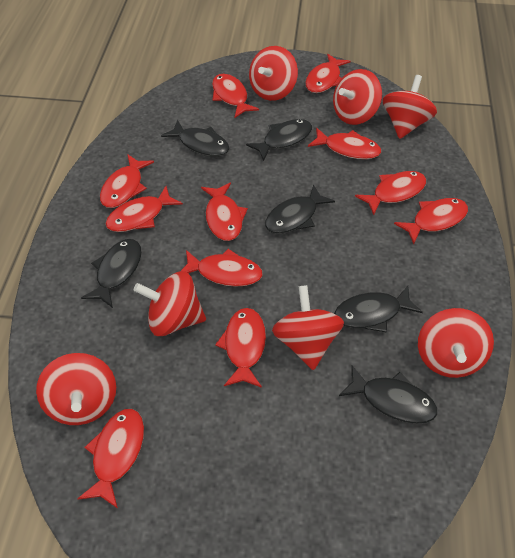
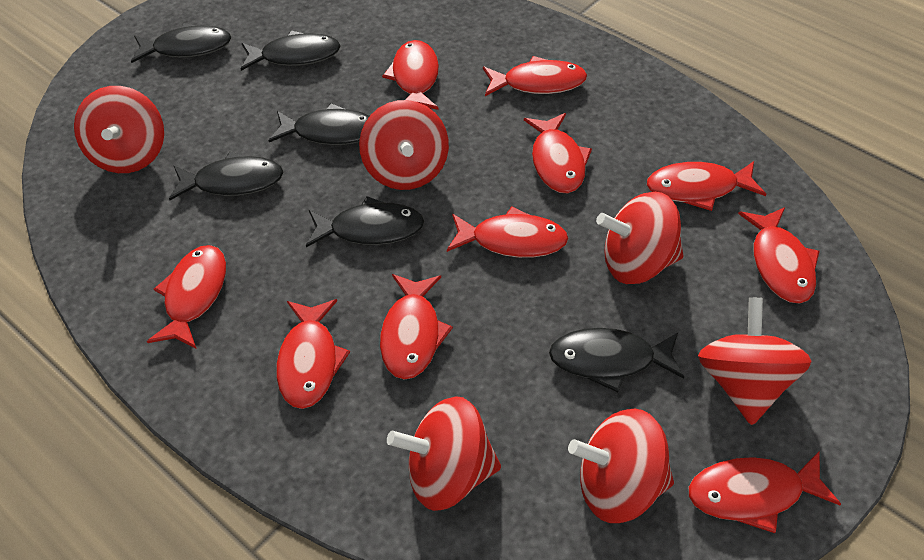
red fish: [77,409,144,509] [100,154,154,208] [105,186,183,232] [181,249,263,287] [201,183,248,241] [212,74,259,118] [215,308,266,388] [305,54,350,93] [308,128,381,159] [355,171,426,215] [394,198,468,244] = 11 -> [147,245,226,348] [276,299,350,409] [380,274,453,380] [382,40,439,110] [447,206,569,258] [483,56,587,96] [524,113,592,193] [647,161,766,211] [689,451,841,533] [738,207,820,303] = 10
red spinning top: [36,353,116,425] [134,271,206,336] [249,46,298,101] [272,285,344,370] [333,69,382,125] [383,75,437,139] [418,308,494,378] = 7 -> [74,86,164,173] [359,100,449,190] [387,396,501,511] [568,408,674,523] [596,192,684,284] [698,297,812,425] = 6

